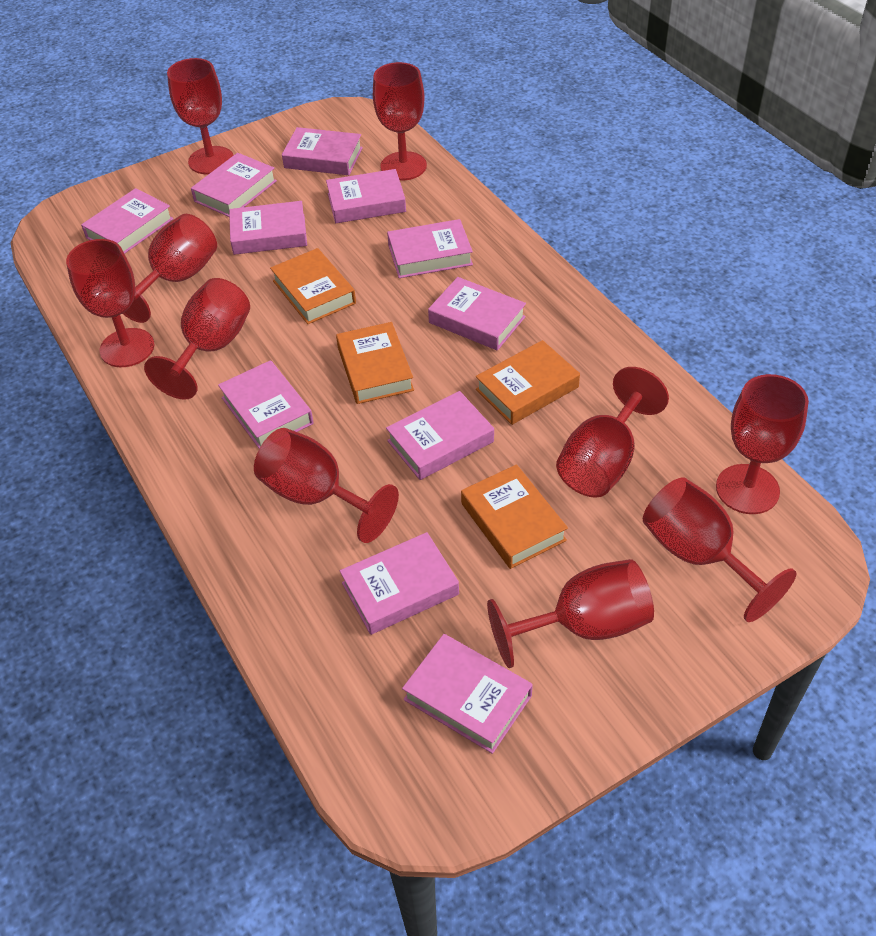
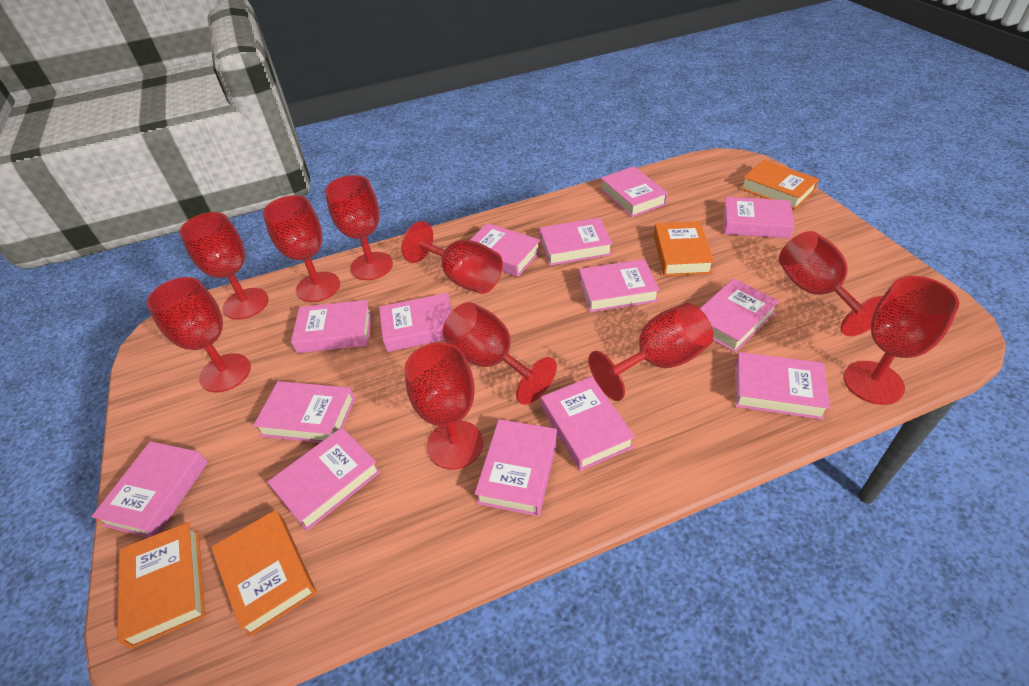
pink book: [81,188,173,254] [191,153,277,217] [218,360,314,448] [229,201,307,255] [282,127,363,175] [326,169,406,223] [340,532,459,635] [386,391,494,480] [387,219,473,278] [402,634,533,754] [428,277,526,351] = 11 -> [91,441,208,538] [253,381,355,443] [268,427,380,531] [291,300,372,353] [379,293,452,352] [470,223,541,277] [475,419,557,516] [540,217,613,266] [541,376,635,471] [579,259,660,312] [600,166,668,217] [700,279,779,353] [723,197,795,238] [735,352,830,420] = 14

